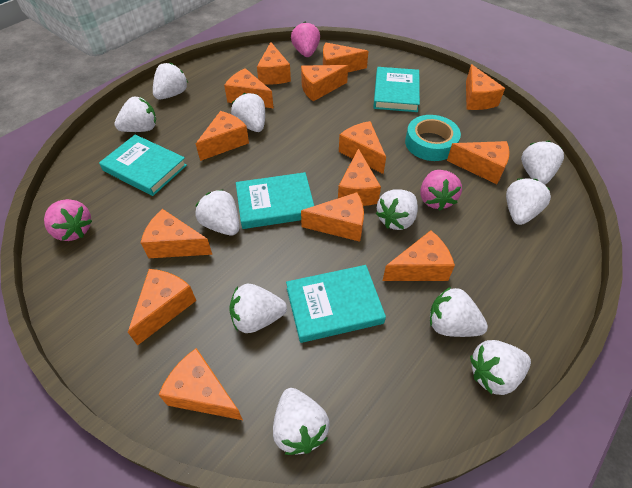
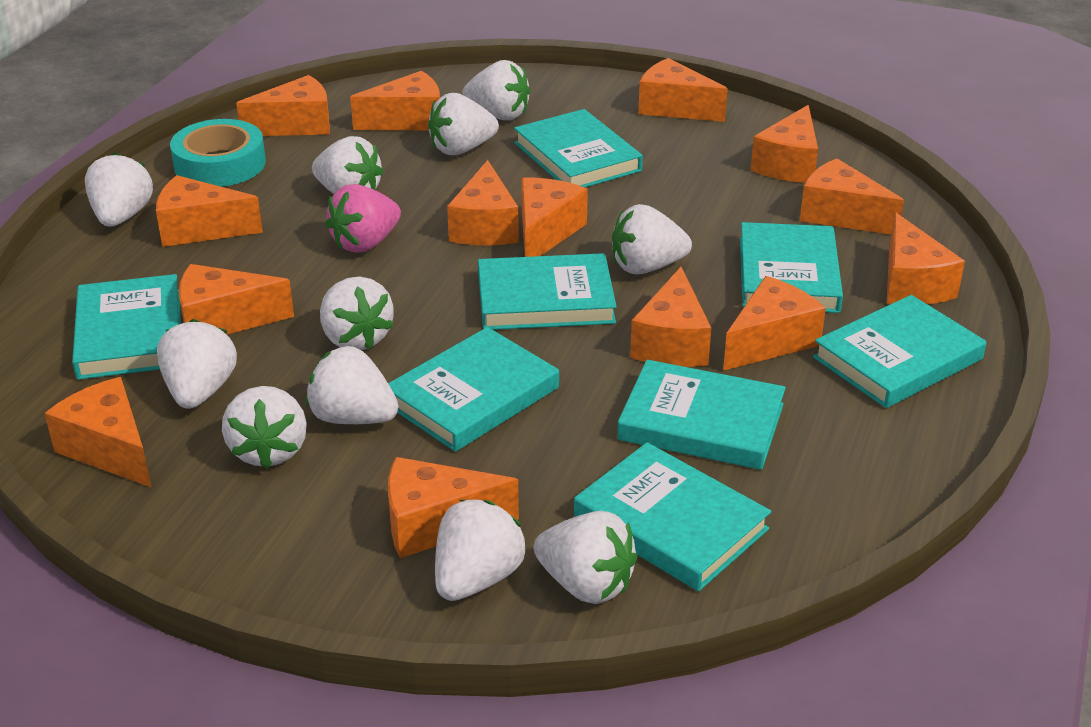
pink strawberry: [44,199,92,241] [291,22,320,57] [420,170,462,210] = 3 -> [325,184,401,253] = 1
turquoise book: [99,135,187,196] [236,172,314,229] [286,265,386,343] [373,67,420,112] = 4 -> [72,274,181,380] [388,327,559,452] [478,253,617,330] [514,109,643,187] [574,442,771,592] [617,360,786,470] [740,222,843,313] [813,295,986,408] = 8

